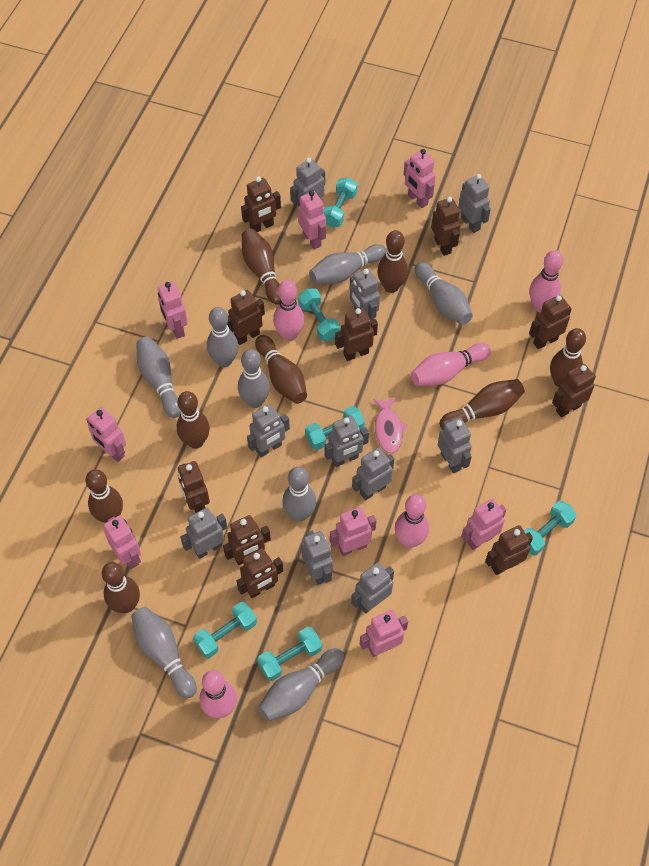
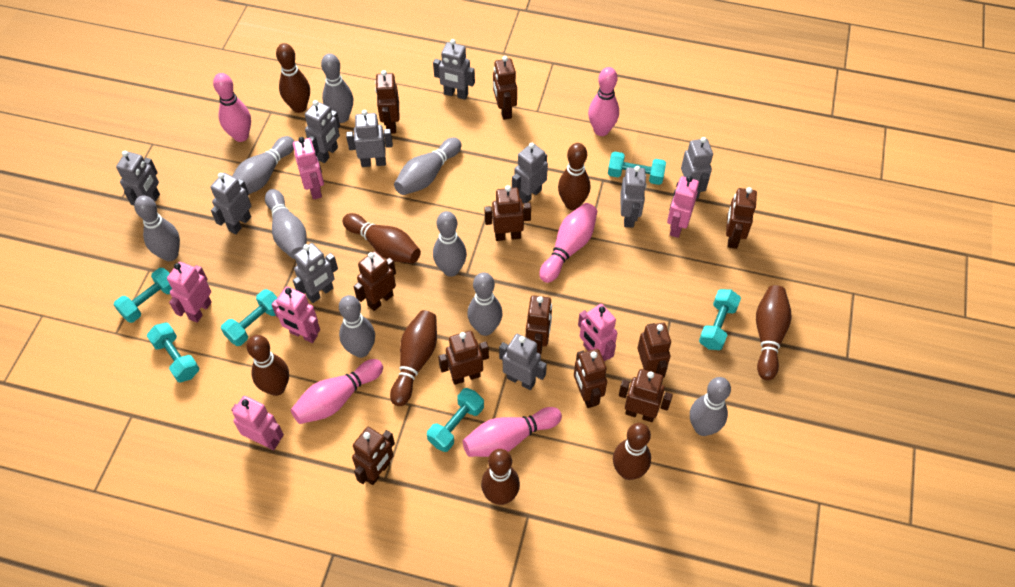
brown robot: [178,461,210,513] [223,515,271,565] [227,290,265,345] [237,548,283,598] [241,176,281,232] [335,308,378,361] [431,197,460,256] [485,525,533,575] [529,295,572,349] [552,364,596,417] = 10 -> [352,427,395,485] [354,251,396,311] [375,70,399,134] [438,331,489,385] [484,185,531,241] [493,56,517,120] [526,295,552,355] [574,349,607,408] [619,369,673,422] [637,323,671,378] [726,187,757,249] = 11
grey bowling pin: [131,606,197,698] [136,337,181,418] [207,307,238,367] [238,349,270,408] [258,648,345,722] [282,467,316,521] [309,244,386,284] [415,262,473,325] = 8 -> [134,195,180,261] [233,136,294,194] [265,189,307,259] [321,53,353,123] [339,295,375,358] [394,137,461,195] [433,211,467,277] [467,272,502,336] [690,377,731,436] = 9
pink fish: [373,397,407,453] = 1 -> none = 0
pink robot: [86,407,126,462] [104,515,141,569] [158,281,188,339] [298,190,326,249] [330,507,377,556] [360,610,408,657] [404,149,436,208] [461,499,506,550] = 8 -> [167,262,212,323] [231,396,284,450] [271,286,320,343] [293,137,324,200] [578,304,617,361] [667,176,699,238] = 6

